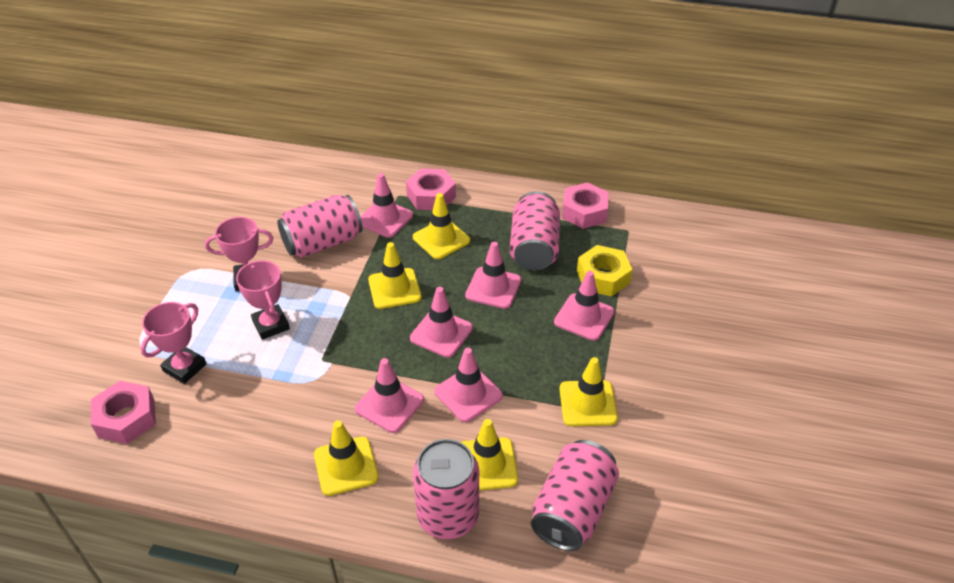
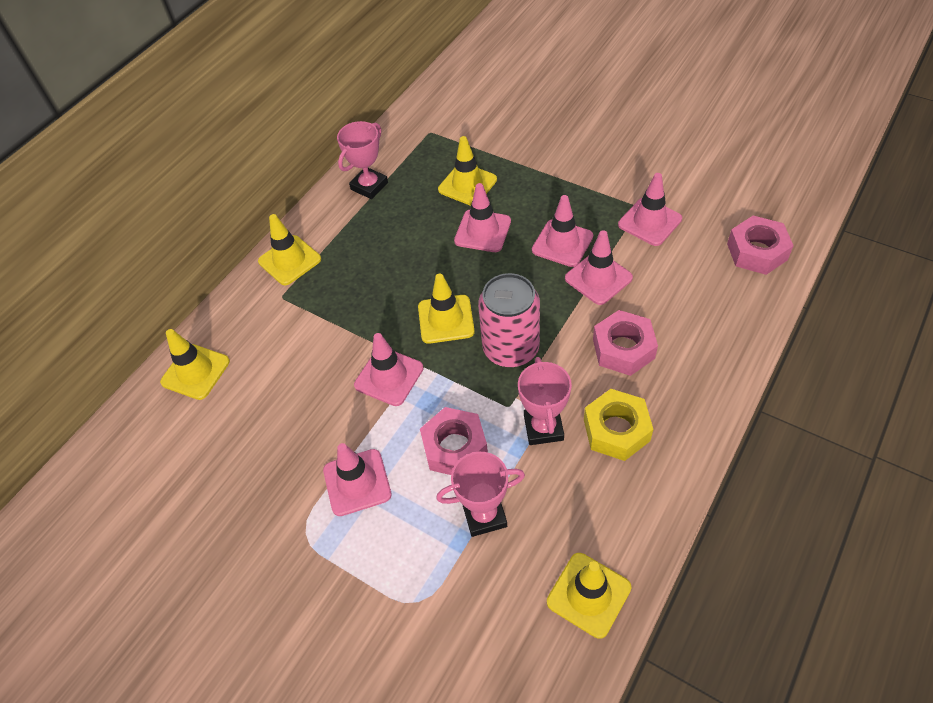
pink can: [277,195,362,258] [413,439,479,539] [510,191,560,271] [531,440,619,551] = 4 -> [478,273,540,367] = 1

